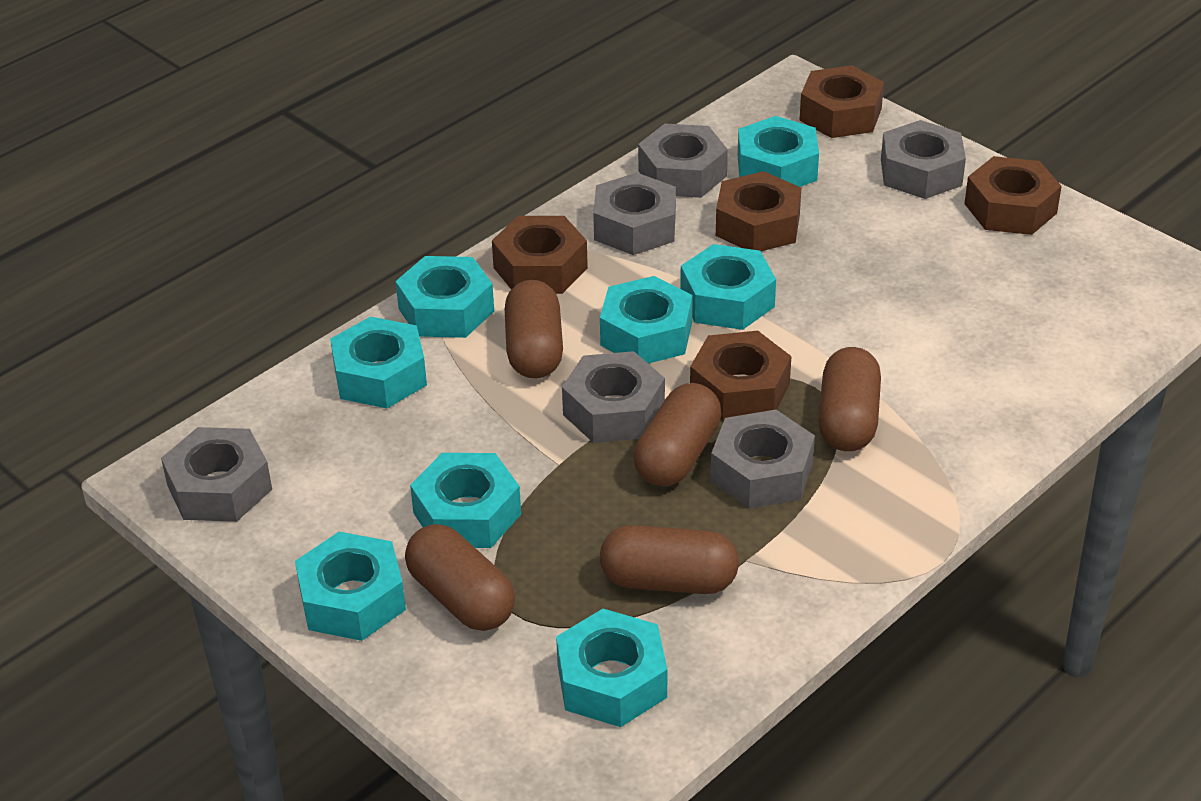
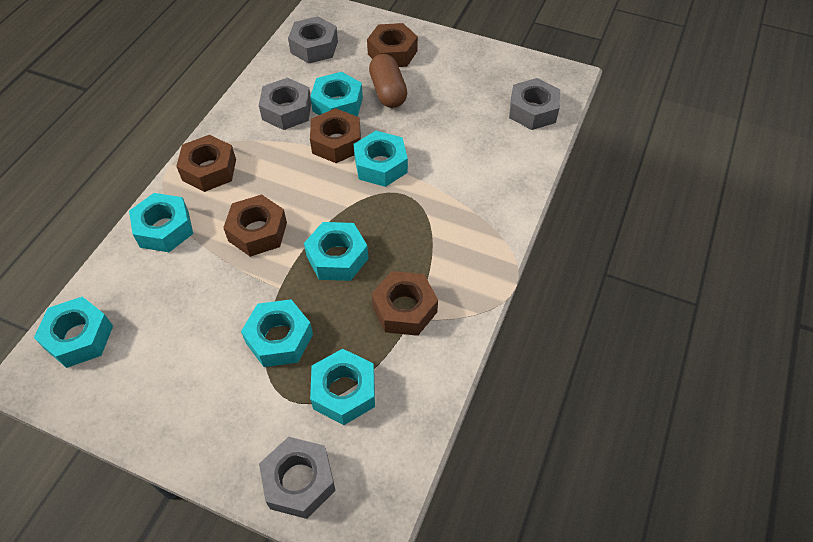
brown capsule: [405,524,515,631] [505,280,563,378] [600,525,739,594] [633,383,722,487] [818,347,881,451] = 5 -> [369,54,407,108] = 1
grey nut: [161,427,272,522] [562,351,665,443] [593,173,676,255] [638,123,728,198] [711,410,815,509] [881,120,966,199] = 6 -> [259,78,311,130] [259,437,336,519] [288,16,338,64] [509,78,560,130] = 4
turquoise nut: [295,532,406,641] [330,316,427,408] [396,256,494,338] [410,453,521,548] [556,609,667,727] [600,276,693,363] [680,244,776,330] [738,116,819,187] = 8 -> [34,297,113,368] [129,193,193,252] [241,299,313,367] [304,222,368,281] [310,72,363,116] [310,349,375,425] [353,131,408,187] = 7

